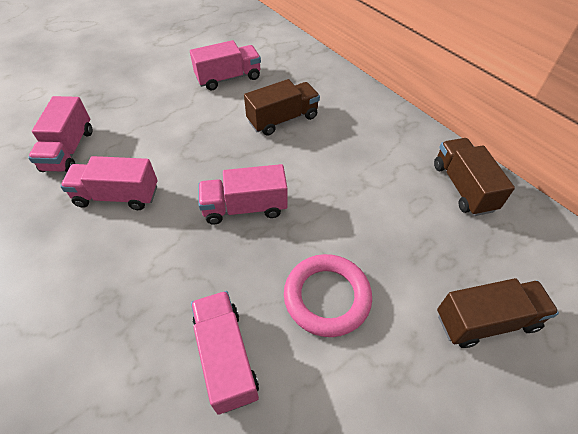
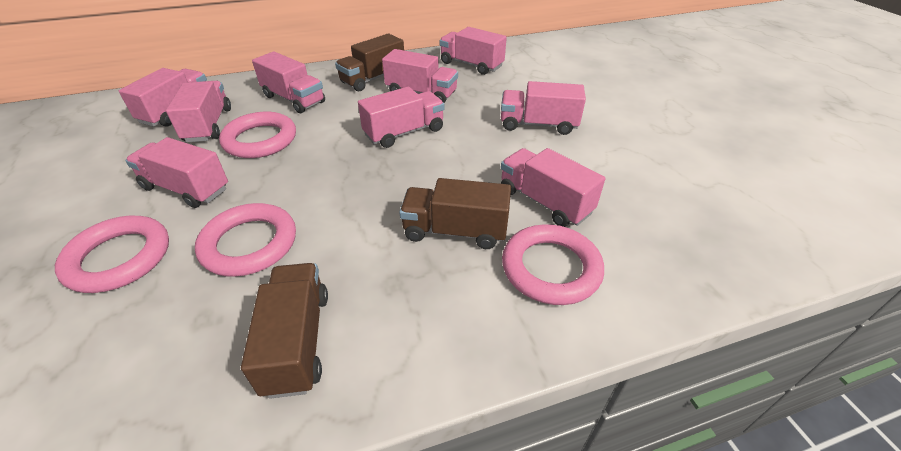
pink ring: [284,254,372,337] = 1 -> [55,216,169,293] [195,203,296,277] [219,112,296,158] [502,224,604,305] = 4
pink truck: [28,96,92,172] [60,156,158,210] [190,40,261,90] [191,291,259,415] [198,164,288,224] = 5 -> [119,68,207,127] [125,137,228,208] [166,81,231,142] [252,52,325,113] [358,87,445,148] [382,49,458,103] [440,27,507,75] [501,81,586,135] [501,148,606,227] = 9

